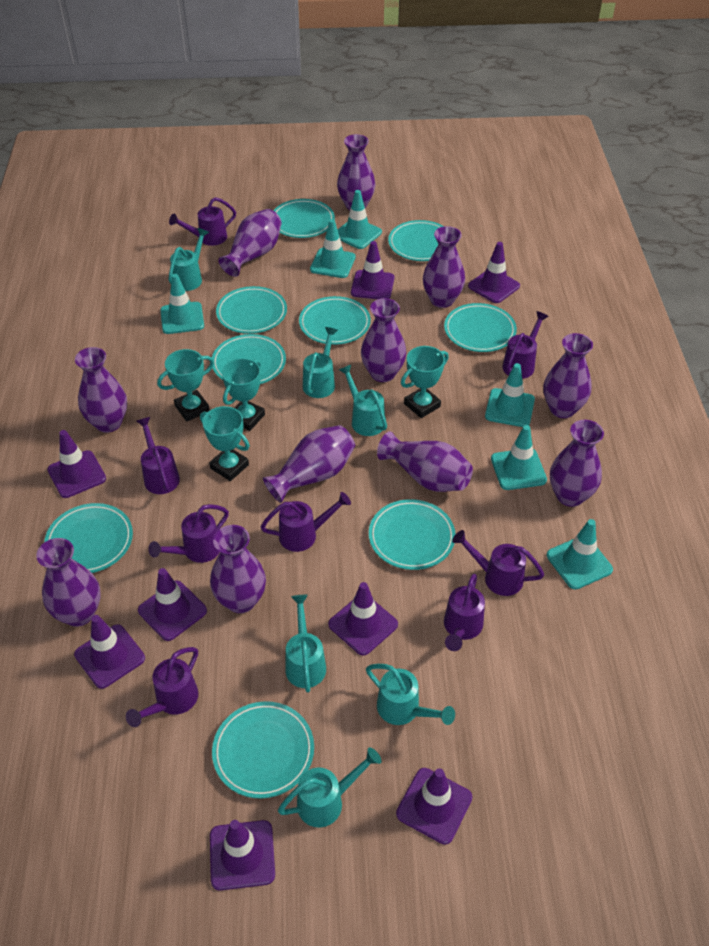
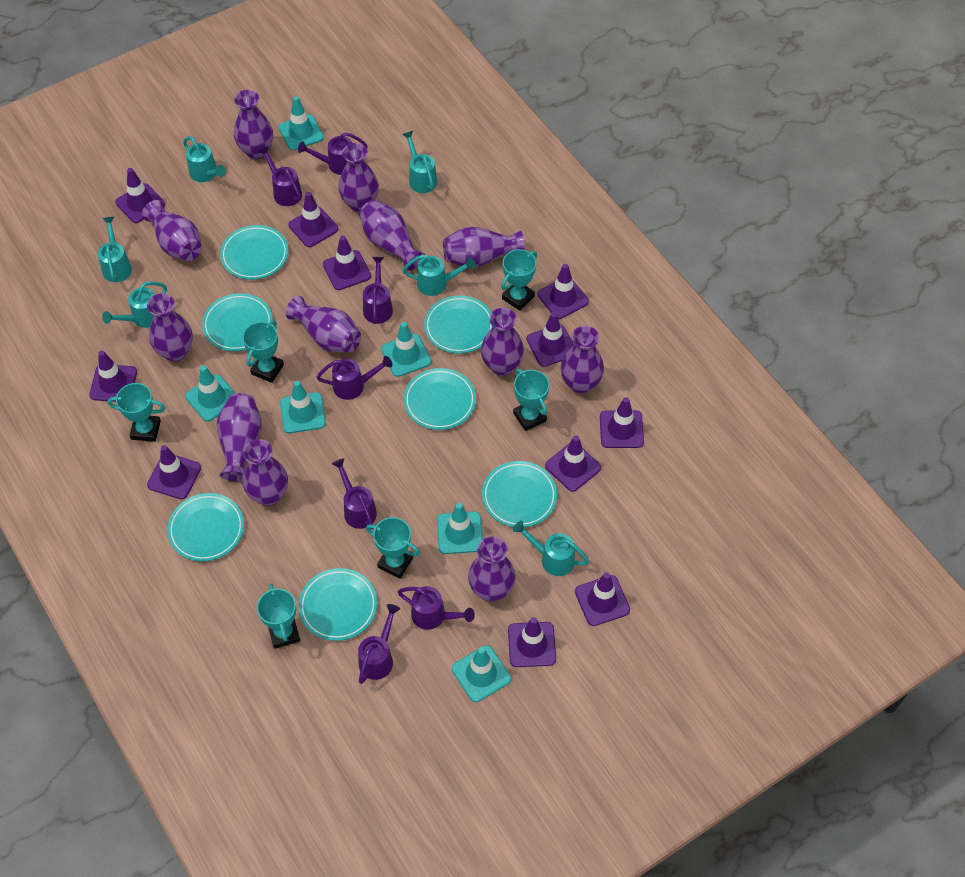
purple traffic cone: [48,430,106,498] [74,615,145,689] [138,568,207,641] [210,820,275,891] [328,582,398,656] [351,241,394,299] [396,768,472,845] [468,242,520,303] = 8 -> [89,351,137,402] [115,168,165,223] [147,445,201,499] [288,192,338,247] [323,236,371,290] [508,617,556,667] [527,312,574,367] [537,264,589,319] [545,436,601,492] [575,572,630,626] [600,397,644,448] = 11
purple vase: [36,538,101,627] [75,347,127,433] [210,525,266,613] [218,209,282,277] [263,425,355,503] [337,134,375,210] [361,298,406,382] [377,432,473,492] [423,226,465,308] [544,333,593,418] [550,420,604,507] = 11 -> [142,200,202,261] [147,293,193,362] [217,393,261,481] [234,90,273,159] [242,439,288,506] [286,296,361,352] [339,143,379,212] [359,200,425,271] [443,227,525,268] [468,537,516,601] [481,308,524,376] [560,326,604,394] = 12
purple watering can: [126,647,198,727] [136,417,180,494] [148,504,229,563] [169,197,236,246] [261,492,351,552] [444,574,485,651] [452,530,544,596] [502,311,549,379] = 8 -> [258,146,302,206] [298,132,368,175] [317,356,392,400] [332,458,377,529] [358,604,400,684] [363,257,393,324] [398,586,475,630] = 7
turquoise plate: [44,503,133,573] [212,334,286,384] [212,701,314,799] [216,286,287,334] [273,199,335,238] [299,296,371,345] [369,499,456,570] [388,220,444,261] [444,303,517,352] = 9 -> [167,493,244,562] [202,293,273,351] [220,225,289,280] [299,568,378,641] [404,368,476,430] [424,296,493,354] [482,461,557,527] = 7
turquoise trophy: [157,349,214,422] [200,406,250,481] [222,358,265,431] [401,346,449,418] = 4 -> [108,383,166,442] [243,320,284,383] [257,584,300,649] [366,517,420,579] [501,249,537,311] [513,369,549,431] = 6

